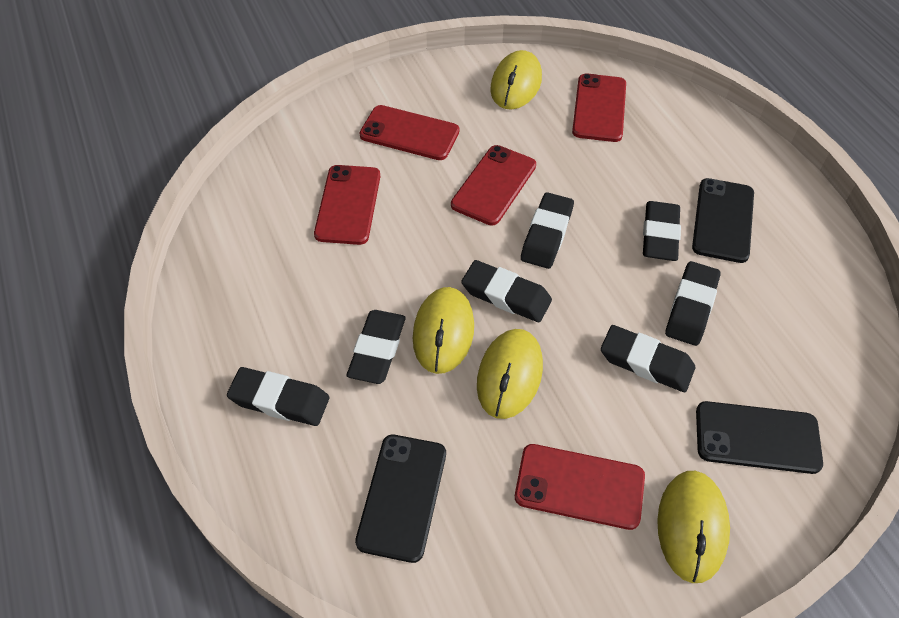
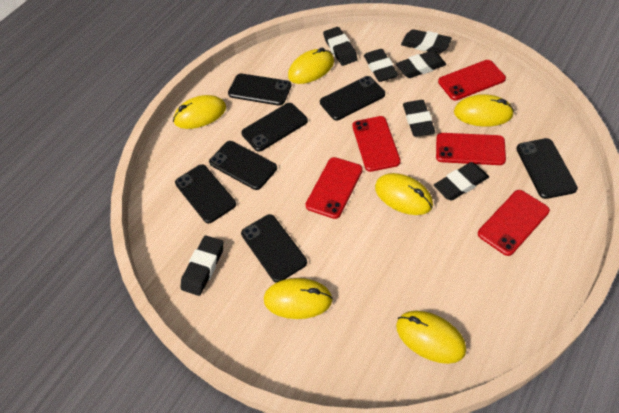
black phone: [355,435,446,563] [692,178,754,263] [696,401,823,474] = 3 -> [175,164,236,223] [209,141,277,190] [228,73,292,105] [241,103,308,152] [241,214,307,283] [320,76,385,120] [516,138,578,199] = 7
yellow mouse: [413,287,474,374] [477,329,543,419] [490,50,542,110] [657,471,730,583] = 4 -> [173,95,226,129] [264,278,333,319] [288,48,334,84] [375,173,433,215] [396,311,466,364] [454,94,514,127] = 6

